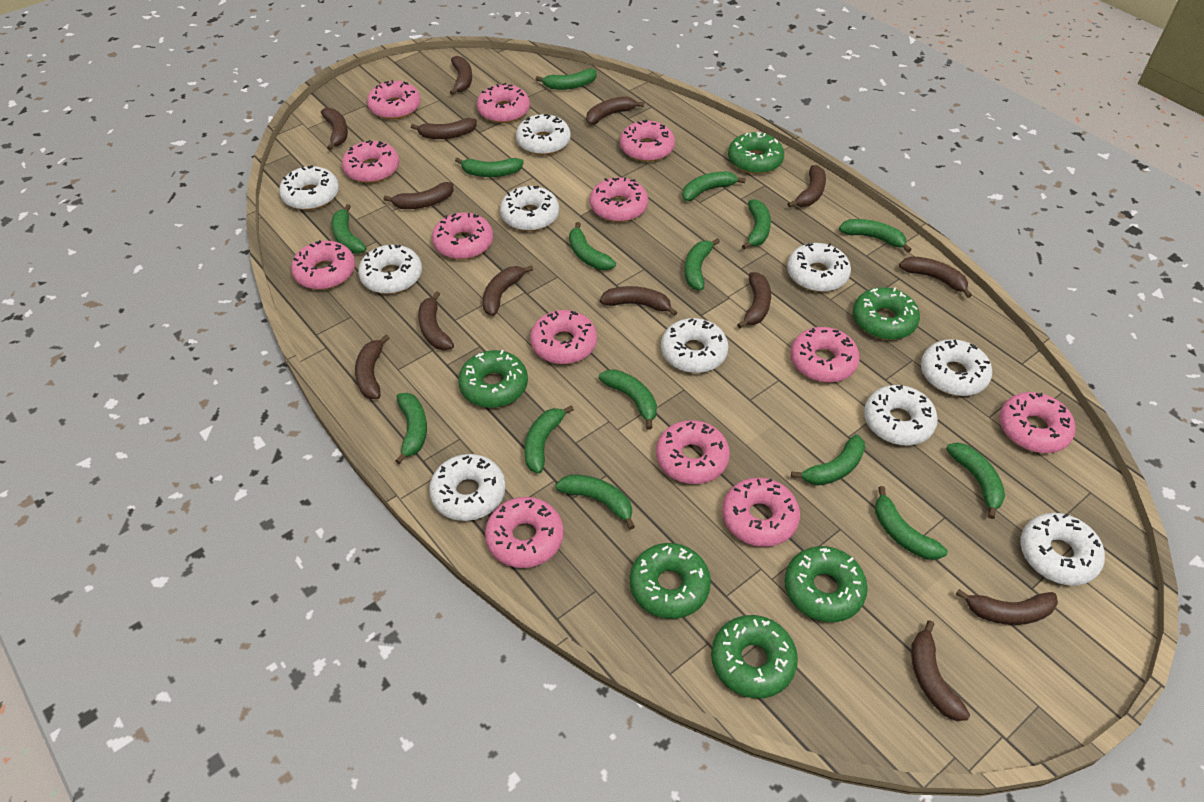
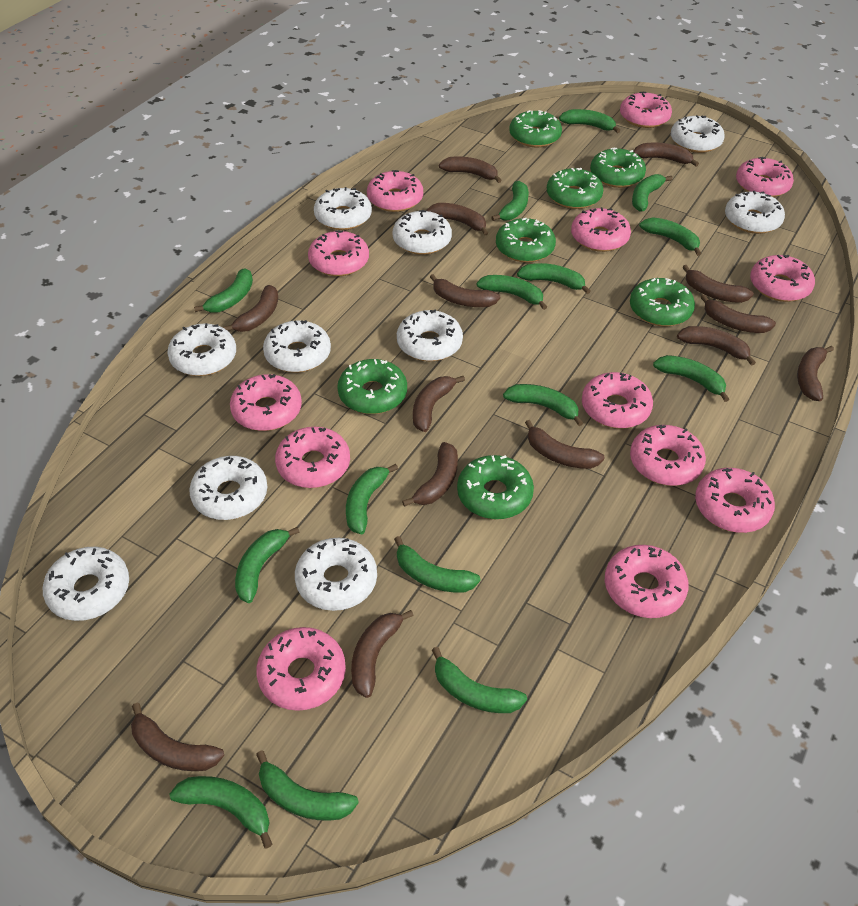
green donut: [458,350,528,408] [630,543,711,619] [711,615,798,699] [728,132,784,174] [784,546,868,622] [853,287,920,340] = 6 -> [337,359,407,414] [457,455,534,519] [496,218,556,263] [509,110,562,147] [547,168,603,209] [590,147,646,188] [630,278,695,326] = 7

